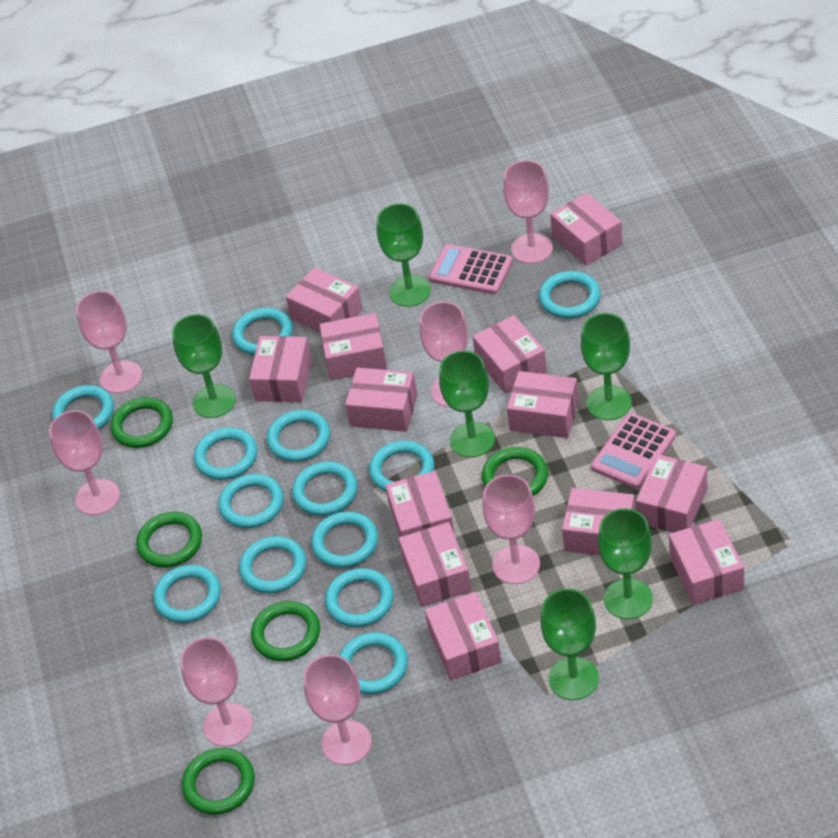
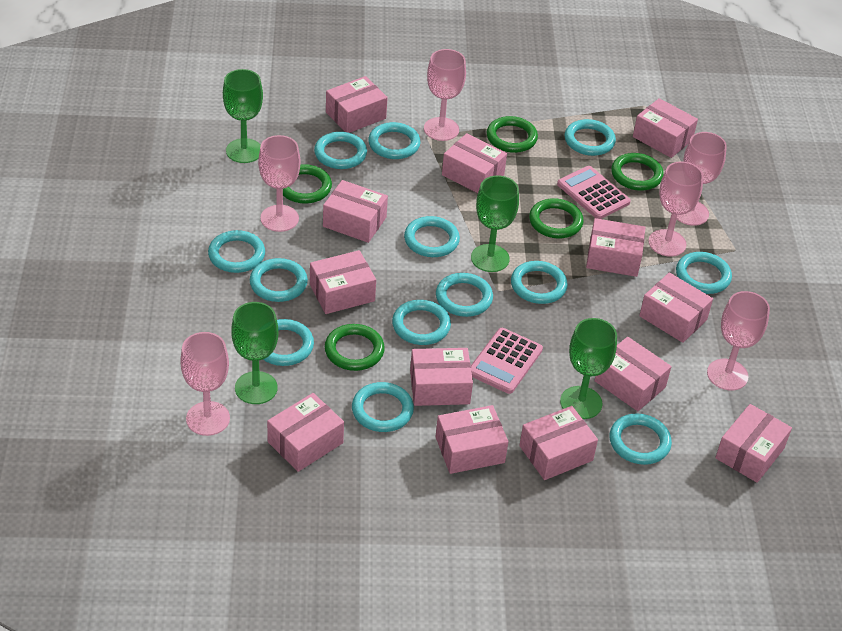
green goblet: [172,314,236,418] [377,203,431,307] [439,350,495,458] [541,589,599,700] [581,313,632,420] [598,508,653,619] = 6 -> [223,69,263,163] [231,302,278,404] [471,175,519,272] [560,318,617,419] = 4
pink goblet: [49,410,120,515] [76,291,142,393] [180,637,253,747] [304,654,372,765] [420,302,468,407] [482,475,540,584] [503,160,553,264] = 7 -> [180,332,230,436] [258,135,300,232] [424,49,466,141] [648,161,703,257] [677,132,727,226] [707,291,770,391] = 6

